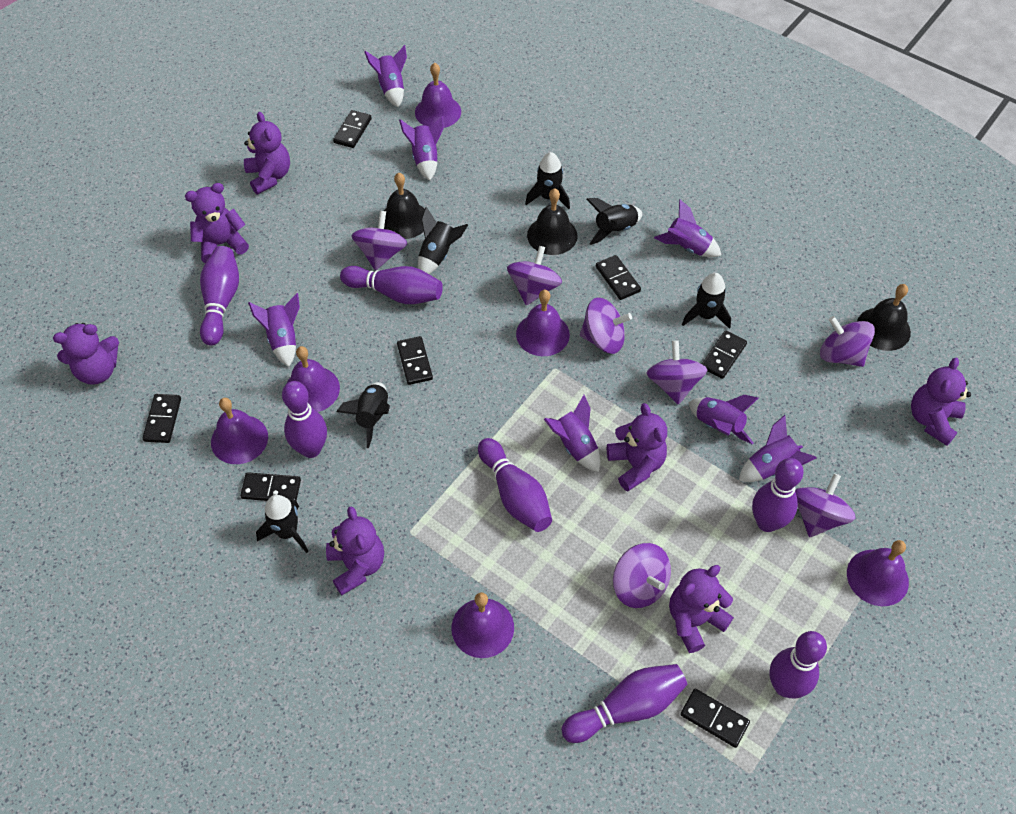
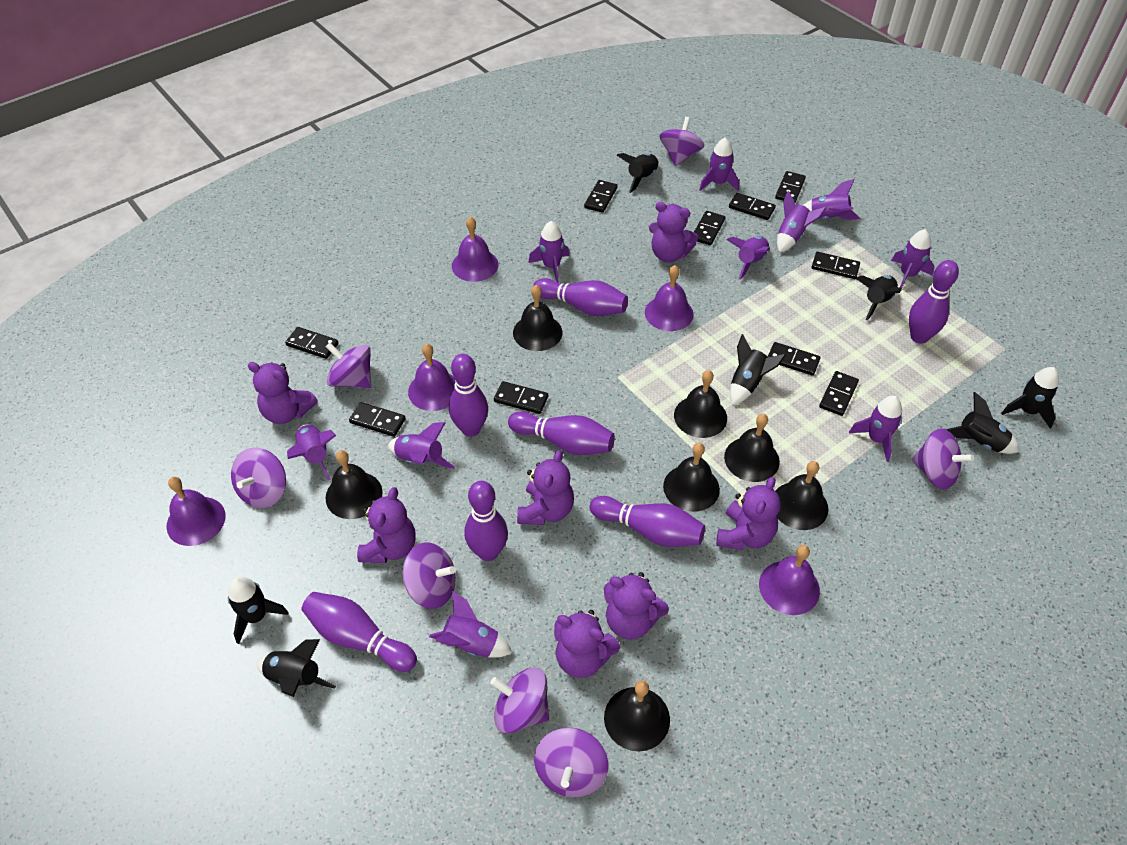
black bell: [384,173,425,239] [527,188,578,255] [857,284,911,351] = 3 -> [326,450,383,519] [513,285,562,351] [604,680,670,752] [663,443,720,512] [674,370,727,438] [724,414,780,482] [775,461,828,530] = 7
black domino: [142,394,181,443] [240,472,301,502] [333,110,372,148] [397,336,433,385] [596,255,641,300] [680,689,750,748] [702,330,747,379] = 7 -> [285,327,338,359] [349,402,406,437] [494,381,548,414] [584,180,618,213] [694,211,725,245] [729,193,776,220] [768,342,820,376] [775,171,806,203] [812,252,860,279] [819,371,859,416] = 10
black rocket: [256,495,309,553] [336,382,390,448] [418,207,468,274] [525,152,570,209] [586,198,642,245] [682,273,731,329] = 6 -> [228,576,289,644] [257,639,336,697] [617,153,659,193] [730,334,786,405] [856,275,902,320] [945,392,1019,454] [1001,367,1059,429] = 7
purple bell: [211,398,268,464] [286,346,340,412] [415,63,461,128] [451,592,514,658] [516,290,570,356] [847,540,909,606] = 6 -> [166,477,225,546] [408,344,455,411] [452,217,498,282] [645,265,694,331] [759,545,820,615] = 5
purple rocket: [248,293,300,367] [364,45,407,108] [399,116,444,181] [544,395,600,472] [654,200,721,257] [688,395,758,445] [739,415,816,482] = 7 -> [287,424,336,481] [388,422,455,469] [429,591,512,657] [529,221,570,283] [699,138,739,191] [726,236,770,280] [777,191,826,252] [803,179,860,220] [849,396,902,462] [891,229,934,289] = 10

